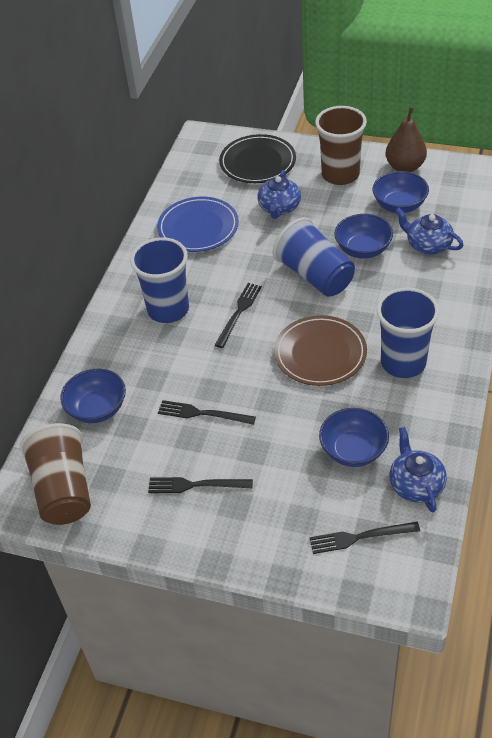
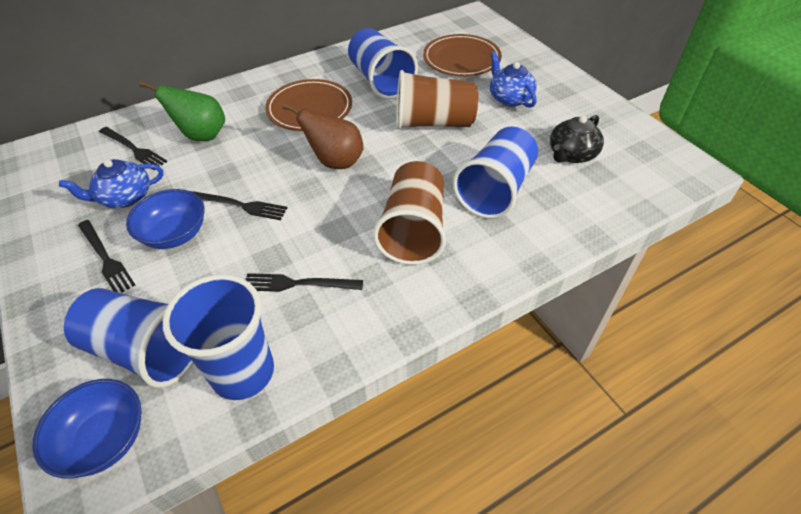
black plate: [219,134,296,183] = 1 -> none = 0
black teapot: none = 0 -> [550,115,604,163] = 1
blue bowl: [60,369,126,423] [319,408,389,467] [335,214,393,259] [372,171,429,213] = 4 -> [32,379,141,478] [126,189,204,249] = 2
blue cup: [130,237,189,323] [273,217,355,297] [377,287,439,378] = 3 -> [64,288,194,388] [163,274,274,400] [348,28,418,99] [453,127,538,219] = 4
blue plate: [157,197,239,252] = 1 -> none = 0
blue teapot: [257,170,301,219] [389,427,447,512] [395,208,463,255] = 3 -> [59,159,163,208] [490,51,537,108] = 2
brown plate: [274,315,367,386] = 1 -> [265,79,352,131] [423,34,502,76] = 2
green pear: none = 0 -> [139,81,225,141] = 1

